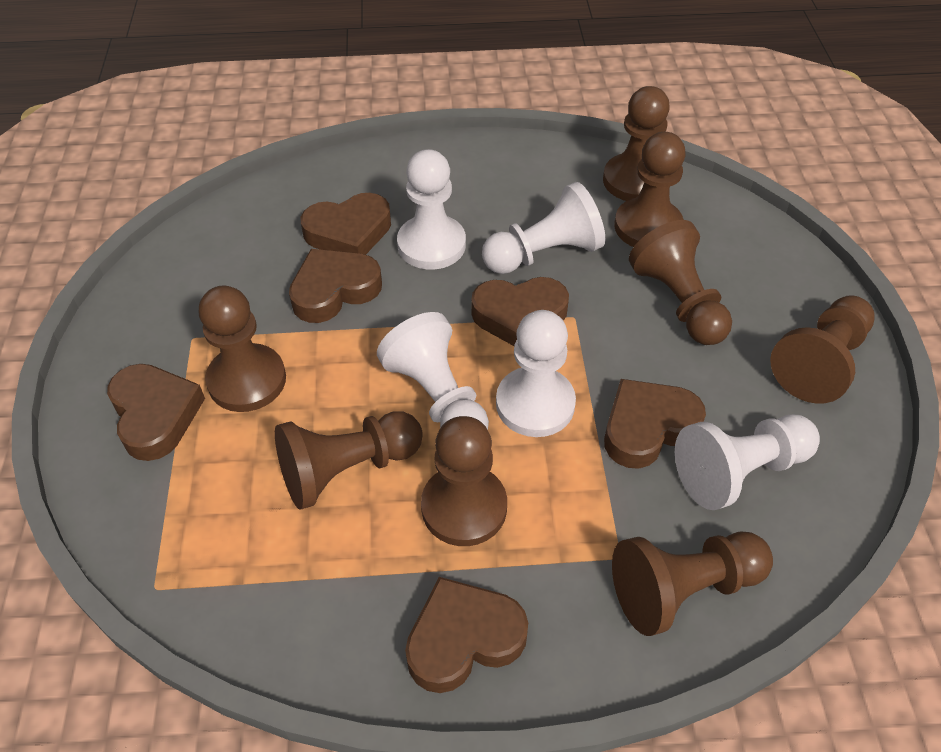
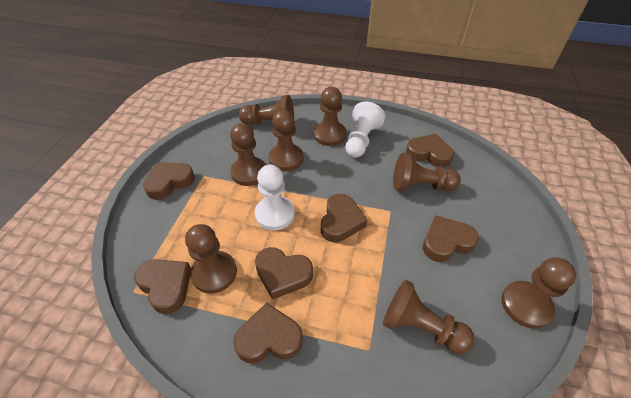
brown heart: [107,364,205,461] [289,249,382,323] [301,193,391,255] [405,577,528,693] [471,277,569,346] [604,379,706,469] = 6 -> [134,259,191,314] [143,162,195,200] [233,303,303,363] [255,247,313,300] [321,194,368,242] [406,133,454,167] [423,215,479,262] = 7
white pawn: [377,312,489,430] [397,149,466,270] [482,182,605,274] [496,310,576,437] [675,414,820,510] = 5 -> [255,165,295,231] [345,102,386,158] = 2

